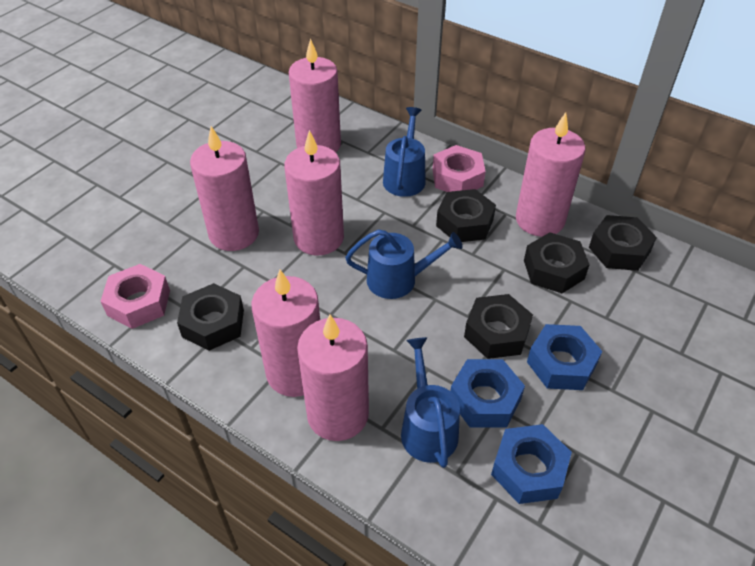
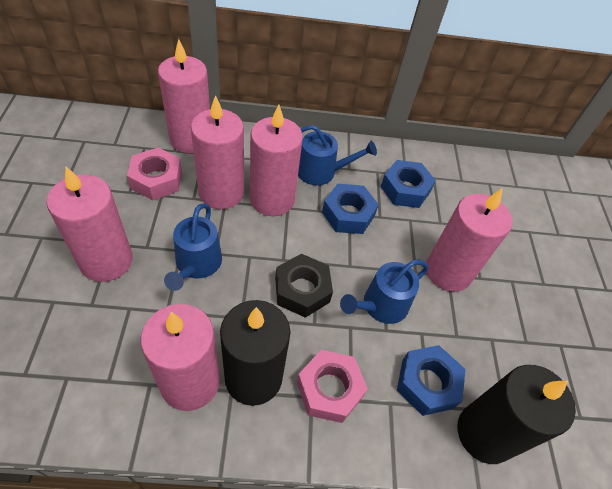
black candle: none = 0 -> [220,300,290,406] [457,365,576,464] = 2
black nut: [177,283,244,351] [436,189,496,242] [464,294,533,359] [524,232,590,293] [589,215,657,271] = 5 -> [275,254,333,318] = 1

